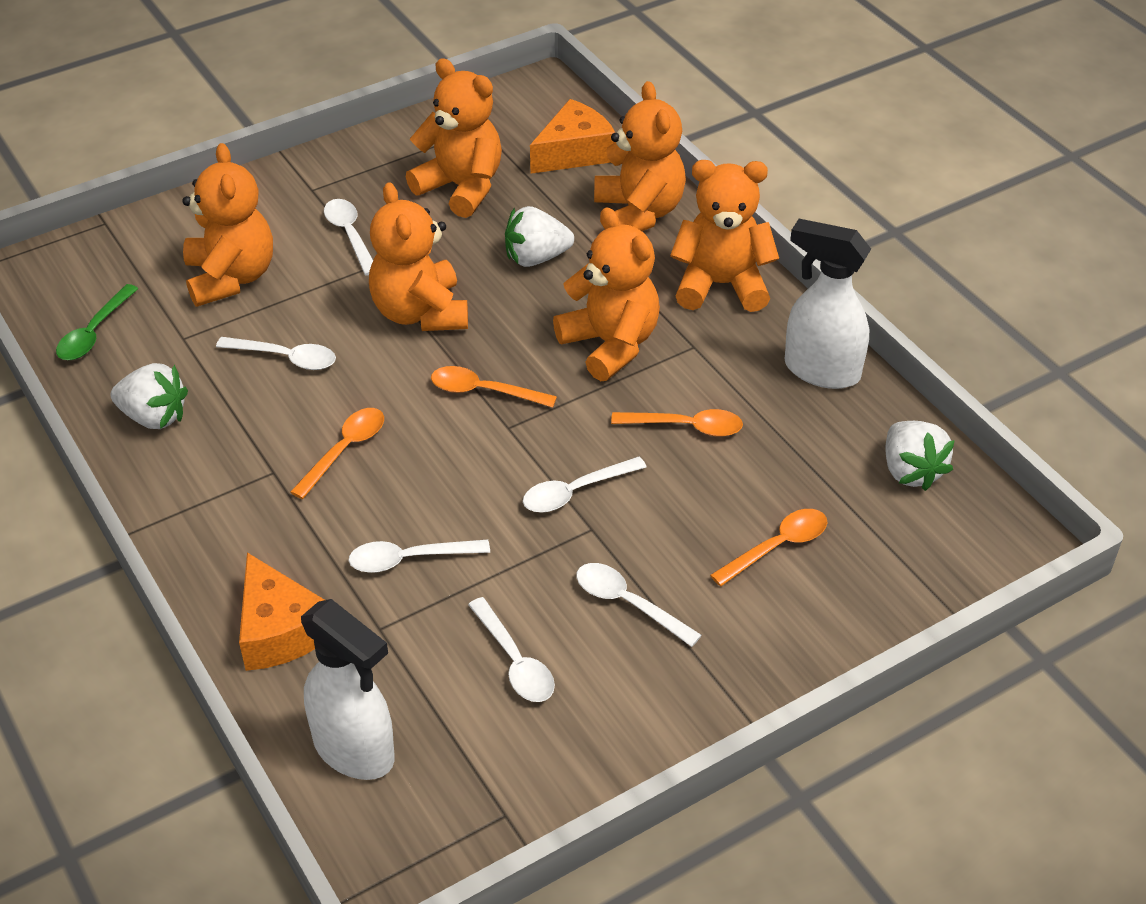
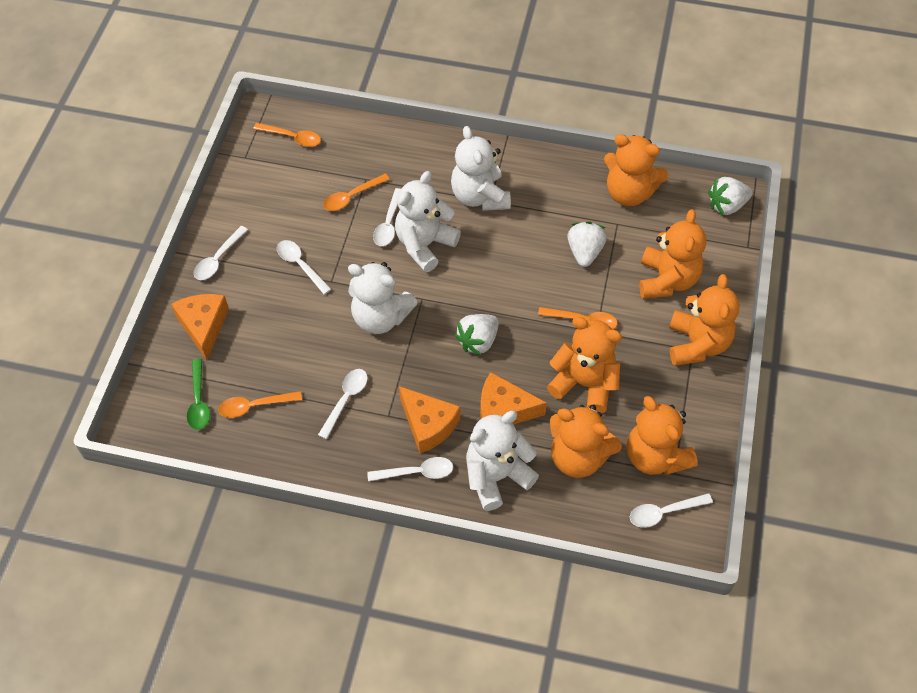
orange cheese: [239,552,324,671] [530,99,615,174] = 2 -> [171,294,229,360] [399,386,460,453] [480,372,547,424] = 3
white spray bottle: [301,599,395,780] [785,219,871,389] = 2 -> none = 0
white teddy bear: none = 0 -> [348,262,418,334] [395,171,461,272] [451,126,511,211] [466,411,539,511] = 4

